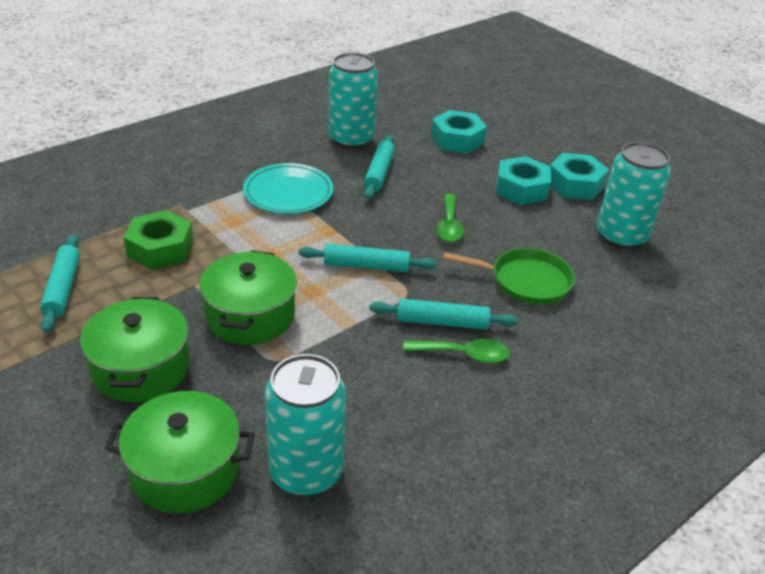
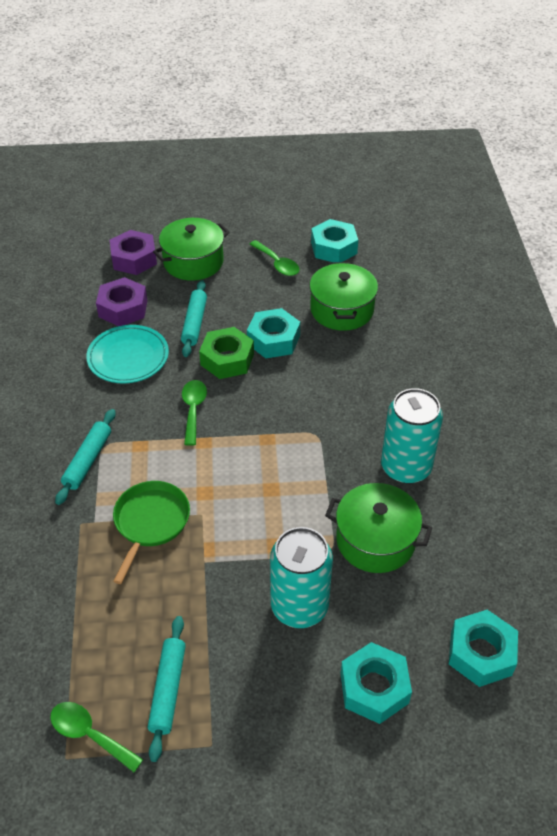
green spoon: [403,339,510,363] [436,194,464,242] = 2 -> [50,702,143,772] [182,380,207,446] [249,240,299,276] = 3
purple nut: none = 0 -> [96,277,148,326] [110,230,157,275] = 2
turquoise can: [265,354,346,496] [329,52,378,149] [597,142,671,249] = 3 -> [270,527,333,628] [381,388,443,484] = 2
turquoise nut: [431,110,487,154] [496,156,551,205] [550,153,609,200] = 3 -> [247,308,300,359] [311,219,358,262] [340,642,412,724] [449,610,518,687] = 4
turquoise rolling pin: [40,234,80,333] [298,244,436,272] [364,135,395,199] [369,299,518,330] = 4 -> [55,409,115,505] [148,616,186,762] [181,280,207,357] = 3

